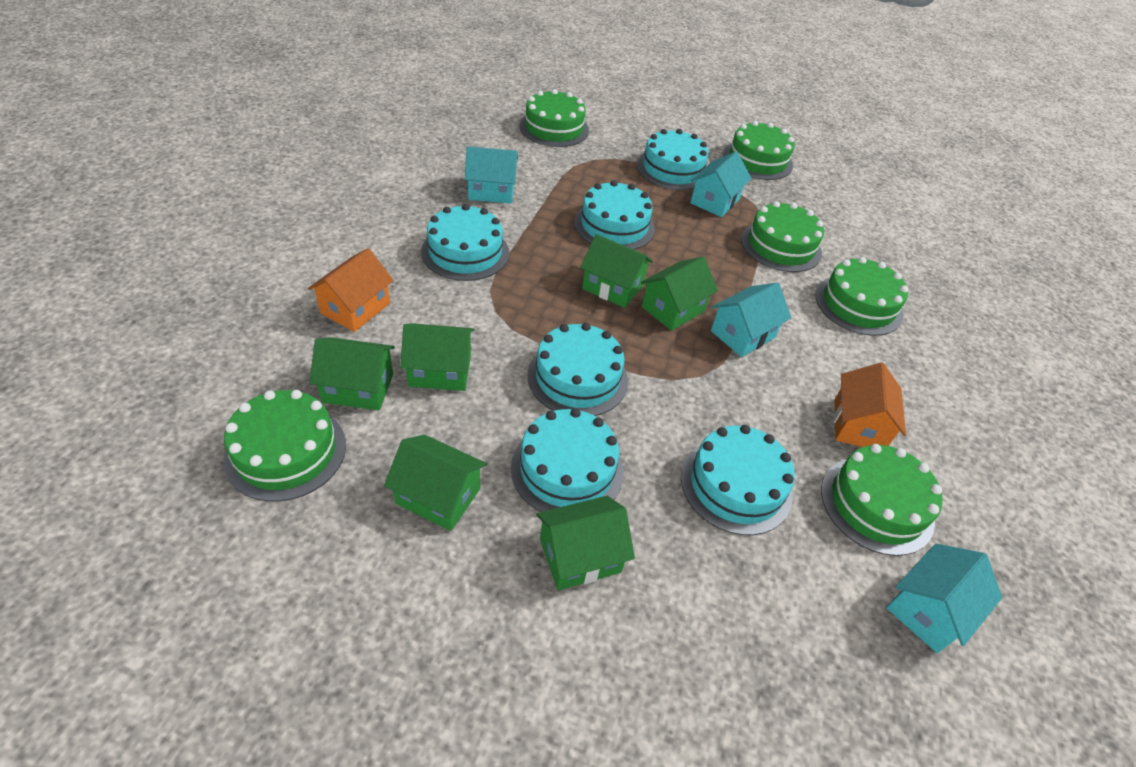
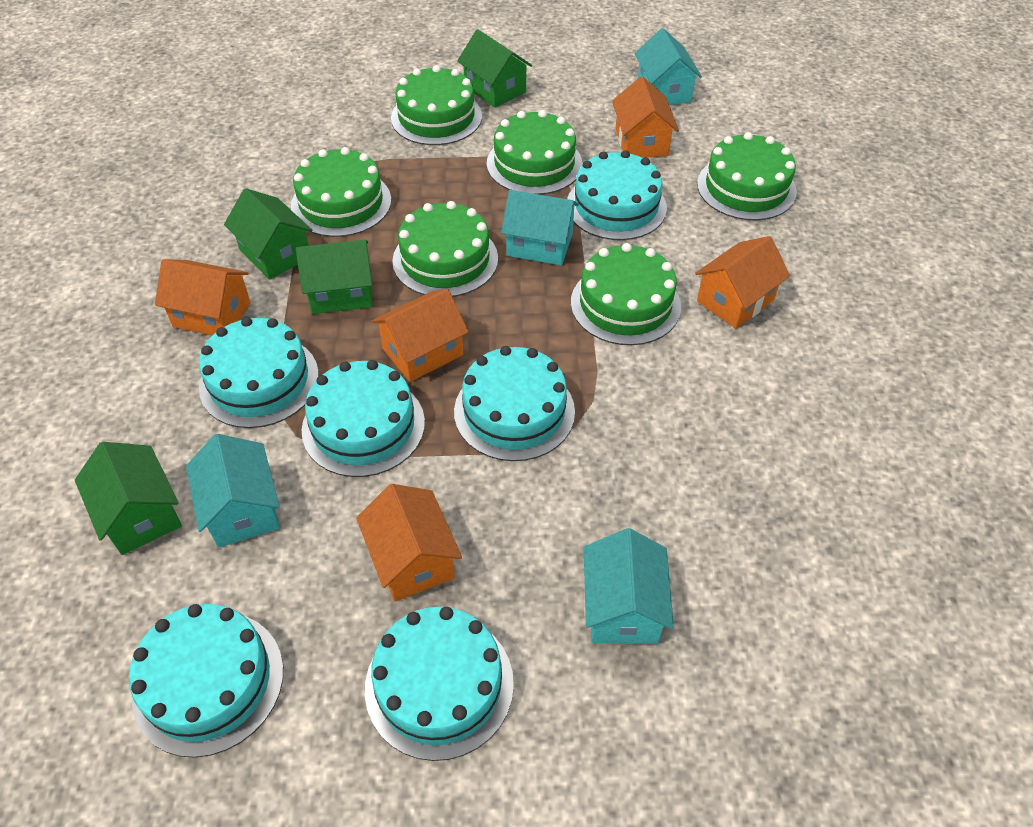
green house: [309,337,395,410] [384,435,487,531] [400,323,474,391] [536,496,635,590] [580,234,653,308] [641,256,718,331] = 6 -> [75,442,182,555] [224,188,312,280] [296,240,373,314] [457,29,532,108] = 4
orange house: [308,248,394,332] [834,362,906,447] = 2 -> [155,259,251,335] [356,484,462,602] [372,289,469,382] [612,76,679,158] [695,236,790,329] = 5

